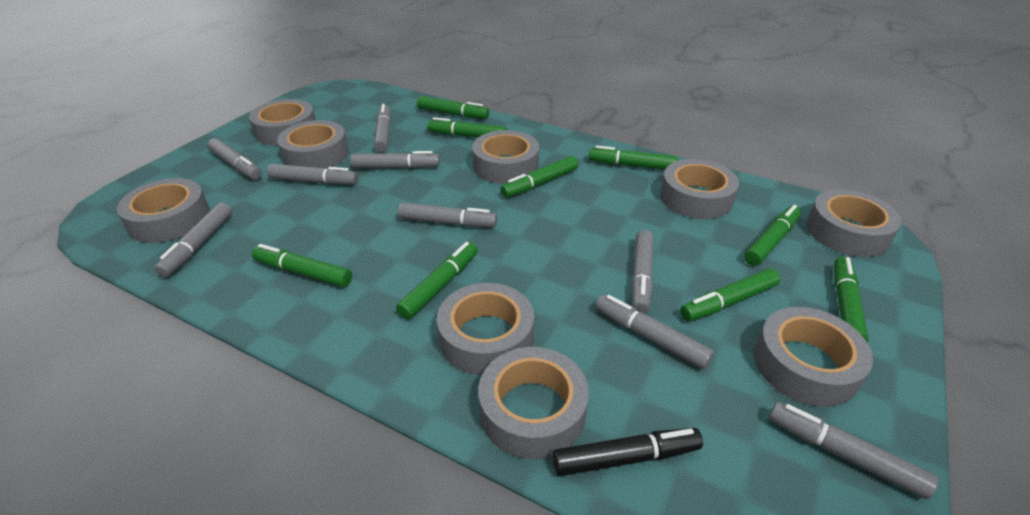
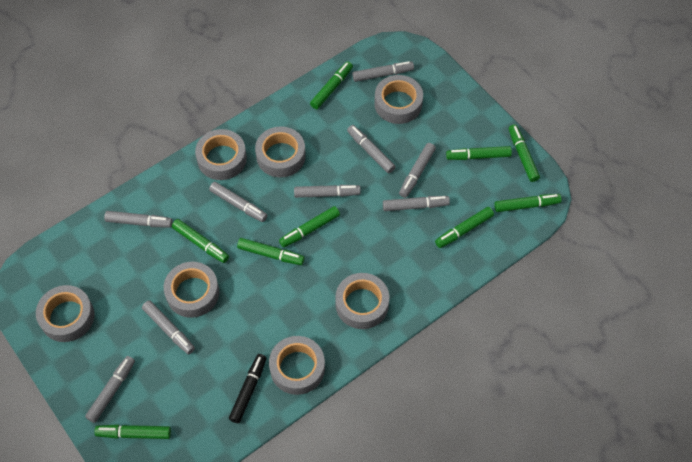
grey tape: [117,178,210,243] [249,99,316,146] [277,120,349,169] [437,283,534,375] [472,130,539,184] [478,347,589,459] [660,159,739,219] [754,307,873,407] [807,189,902,257] = 9 -> [36,285,94,342] [164,262,219,318] [195,129,247,180] [255,127,306,177] [269,336,325,395] [335,273,389,329] [374,75,423,124] = 7

